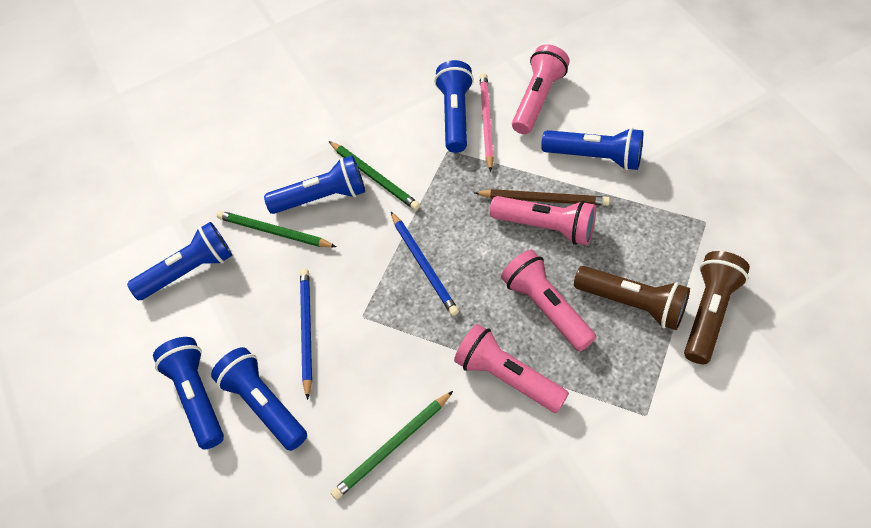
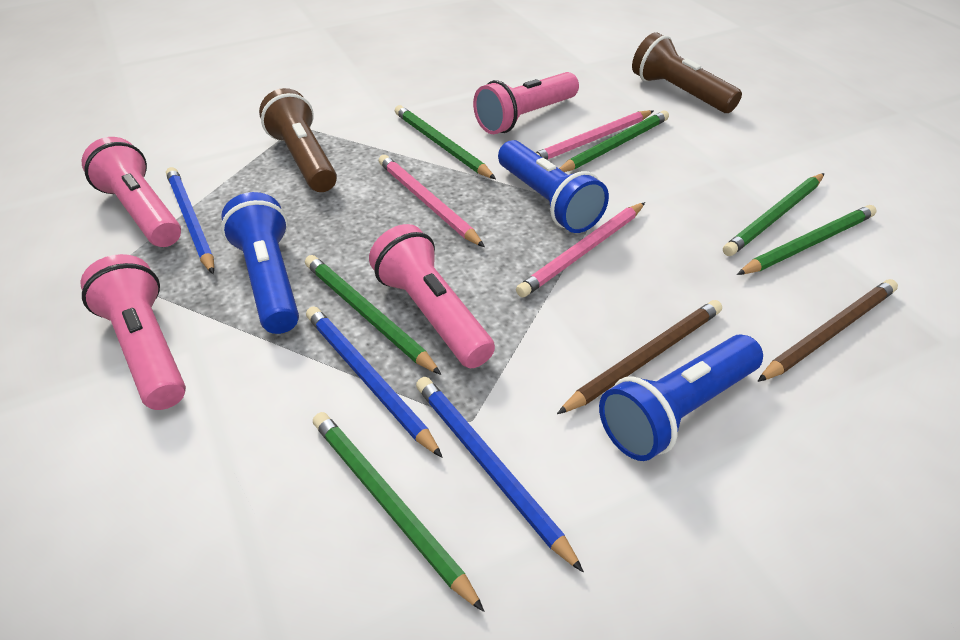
blue flashlight: [127,222,232,300] [153,337,224,449] [211,347,307,451] [264,155,365,214] [434,60,474,153] [541,128,643,170] = 6 -> [221,192,299,334] [498,140,609,233] [599,334,763,461] = 3
blue pencil: [300,269,312,400] [391,212,459,316] = 2 -> [166,167,214,274] [306,306,442,457] [416,377,584,572] = 3
brown pencil: [474,189,610,206] = 1 -> [557,300,722,414] [757,279,898,382] = 2
green pencil: [217,211,336,247] [329,141,420,210] [331,391,453,500] = 3 -> [305,255,442,375] [313,412,484,612] [395,105,496,179] [559,110,669,172] [723,173,825,256] [737,205,877,275] = 6
pink pencil: [480,73,494,172] = 1 -> [379,155,485,247] [516,202,645,297] [535,110,653,160] = 3

